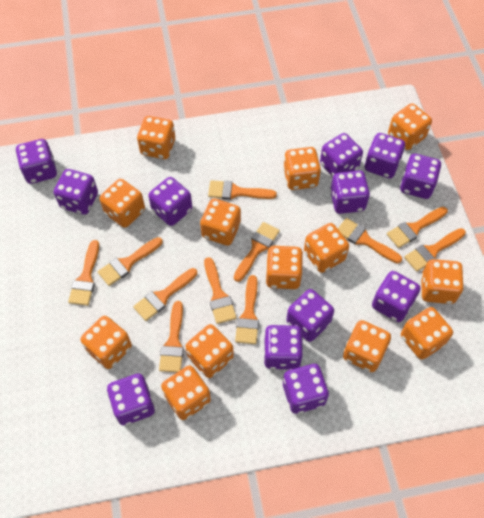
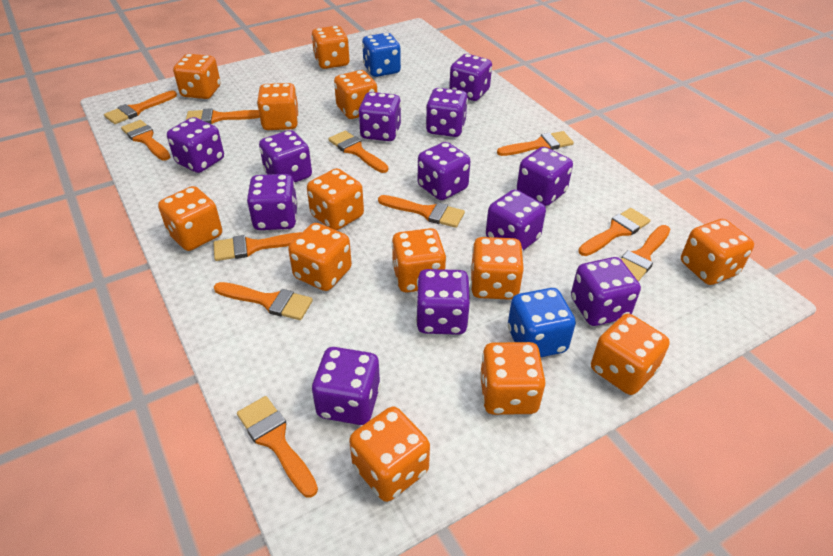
blue dice: none = 0 -> [362,33,401,77] [508,288,576,357] = 2

